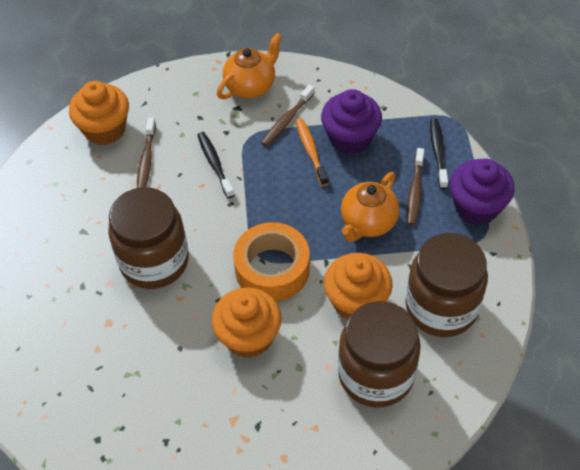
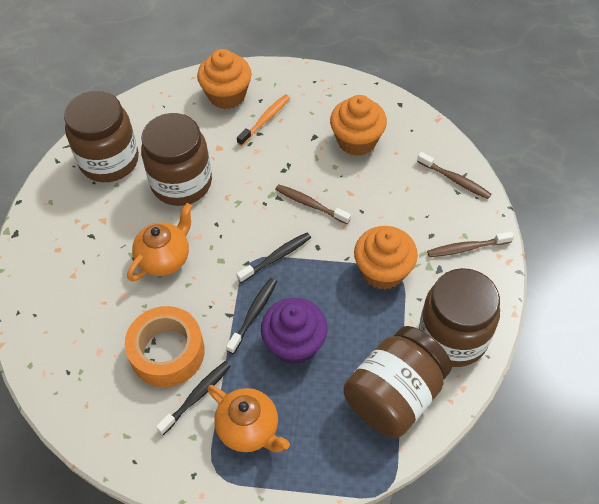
black toothbrush: [198,132,234,198] [430,118,448,189] = 2 -> [156,361,231,435] [226,278,277,354] [237,233,311,283] = 3
brown jar: [108,187,189,289] [338,301,421,408] [406,233,488,337] = 3 -> [64,91,139,182] [141,113,212,206] [343,326,452,438] [419,268,500,367] = 4
purple cupcake: [321,89,382,155] [450,158,515,225] = 2 -> [261,298,328,365] = 1

